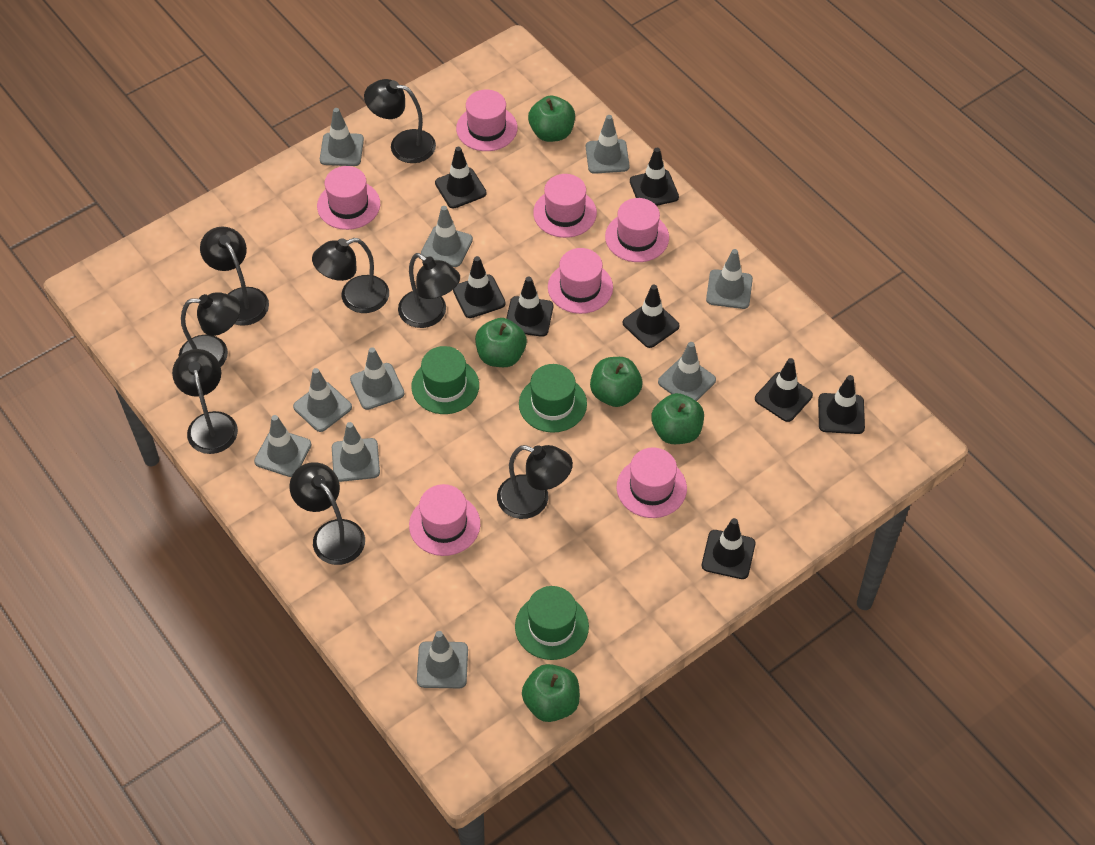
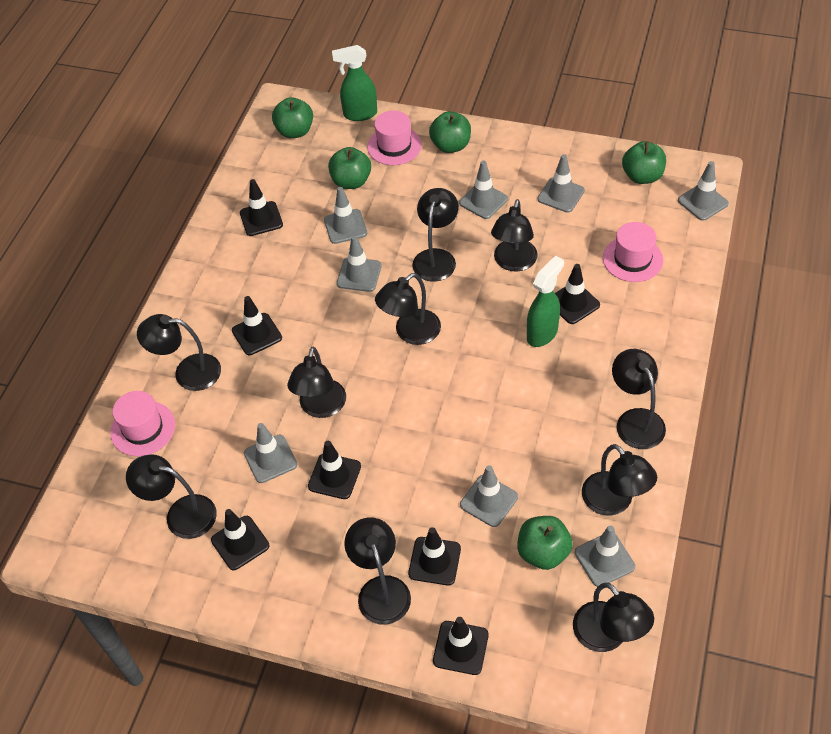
black lamp: [172,349,238,454] [179,292,241,366] [200,226,269,326] [289,462,365,565] [312,238,389,313] [364,79,436,163] [398,253,460,328] [497,445,573,519] = 8 -> [126,454,217,539] [137,314,221,391] [287,347,346,418] [344,517,411,625] [375,273,441,345] [412,188,459,282] [491,199,538,272] [573,583,654,652] [582,444,657,516] [612,349,666,449] = 10
black traffic cone: [435,147,487,209] [453,256,505,318] [506,277,553,337] [623,285,680,348] [630,148,679,206] [702,518,755,579] [755,358,813,422] [818,375,865,434] = 8 -> [211,509,269,570] [232,296,282,355] [240,179,283,236] [308,441,361,499] [408,527,461,585] [433,617,489,675] [555,264,600,324] = 7
green hat: [411,346,479,414] [515,586,589,660] [519,364,587,433] = 3 -> none = 0
green spray bottle: none = 0 -> [332,45,377,121] [527,256,564,347] = 2
grey traffic cone: [254,415,311,477] [293,368,352,432] [320,108,364,166] [332,422,380,482] [350,347,404,410] [417,631,468,688] [421,206,473,267] [586,115,630,174] [658,342,716,401] [706,249,753,309] = 10 -> [244,423,297,483] [324,187,367,244] [337,235,382,292] [459,161,508,219] [460,465,518,527] [537,154,585,213] [575,525,635,587] [678,161,729,221] = 8
pink hat: [317,166,380,230] [409,484,480,556] [456,90,518,151] [533,174,597,238] [548,248,613,314] [605,198,669,262] [617,447,687,518] = 7 -> [110,391,175,456] [367,111,422,165] [603,222,663,282] = 3

